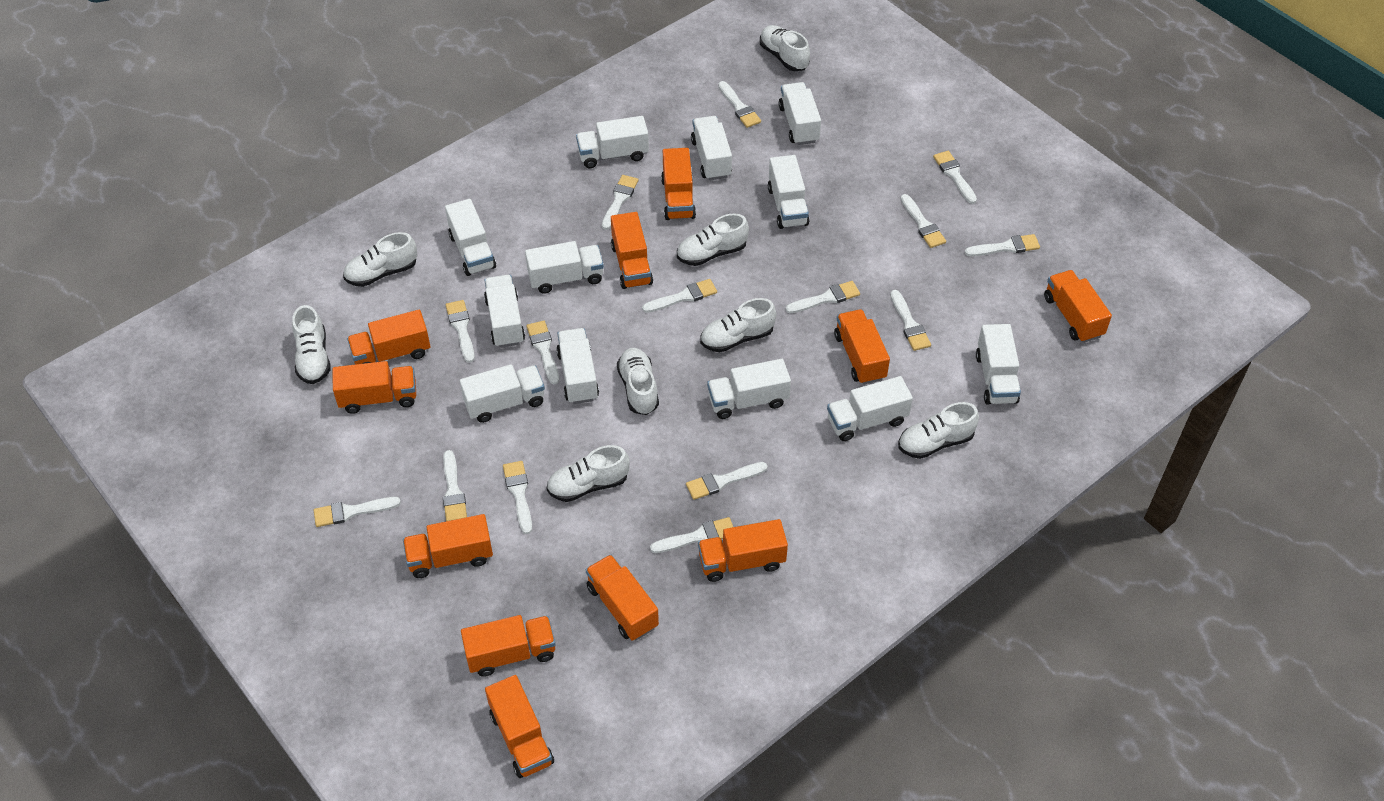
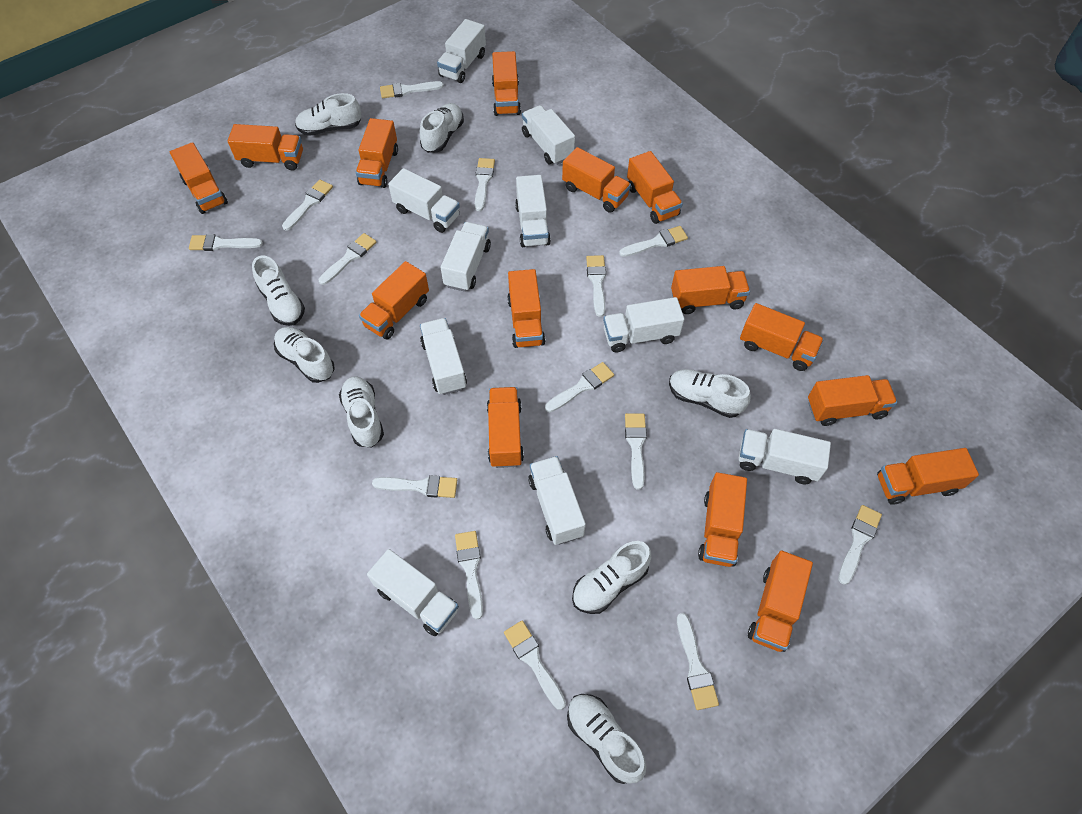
orange truck: [332,361,416,414] [347,310,430,365] [403,514,493,578] [461,615,556,677] [485,675,554,778] [586,555,659,641] [611,212,653,289] [661,148,696,220] [698,519,788,582] [834,309,890,384] [1044,270,1112,343] = 11 -> [170,142,228,214] [227,124,303,171] [356,118,398,188] [359,261,429,340] [487,387,524,468] [492,51,521,116] [507,269,545,348] [562,147,631,213] [627,151,683,224] [671,266,750,314] [698,472,747,567] [740,303,824,371] [748,551,813,652] [808,375,897,426] [877,448,979,505] = 15
white brush: [314,497,401,527] [443,450,467,521] [446,300,475,363] [503,461,532,534] [527,321,559,384] [602,175,639,230] [642,279,717,313] [650,517,733,553] [686,462,767,500] [718,81,761,128] [786,281,860,313] [890,290,931,351] [900,194,946,248] [933,151,977,204] [965,234,1040,256] = 15 -> [189,234,263,251] [282,180,333,231] [318,233,377,285] [372,475,457,498] [380,81,444,98] [455,531,483,620] [475,158,495,211] [504,620,566,710] [545,362,614,412] [586,255,606,317] [619,226,688,257] [625,413,647,490] [677,613,719,710] [838,505,882,585] = 14
white truck: [445,199,496,276] [460,364,545,423] [484,275,525,348] [525,241,604,294] [556,328,599,404] [576,116,649,168] [691,116,732,180] [707,359,791,419] [768,155,809,229] [779,82,821,145] [827,376,913,441] [976,324,1021,405] = 12 -> [367,549,459,636] [388,168,460,233] [420,318,467,395] [437,19,486,83] [441,222,491,292] [515,175,551,247] [522,105,575,165] [528,456,586,545] [603,297,684,353] [739,429,831,484] = 10

